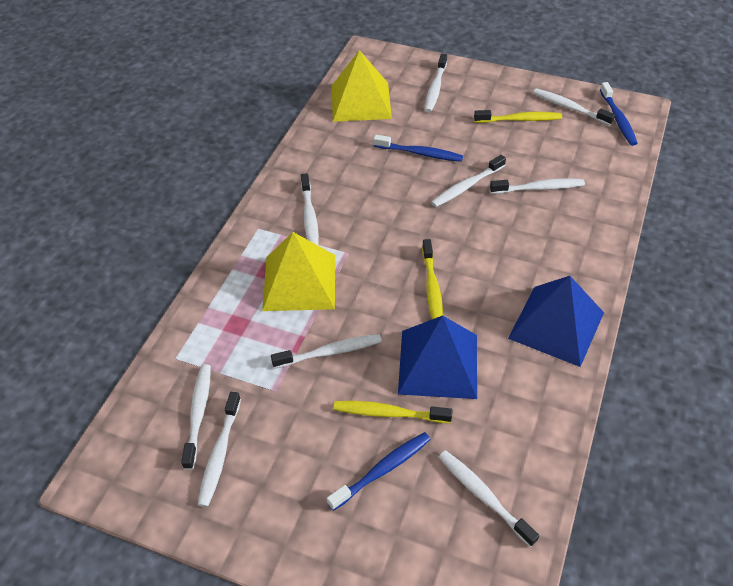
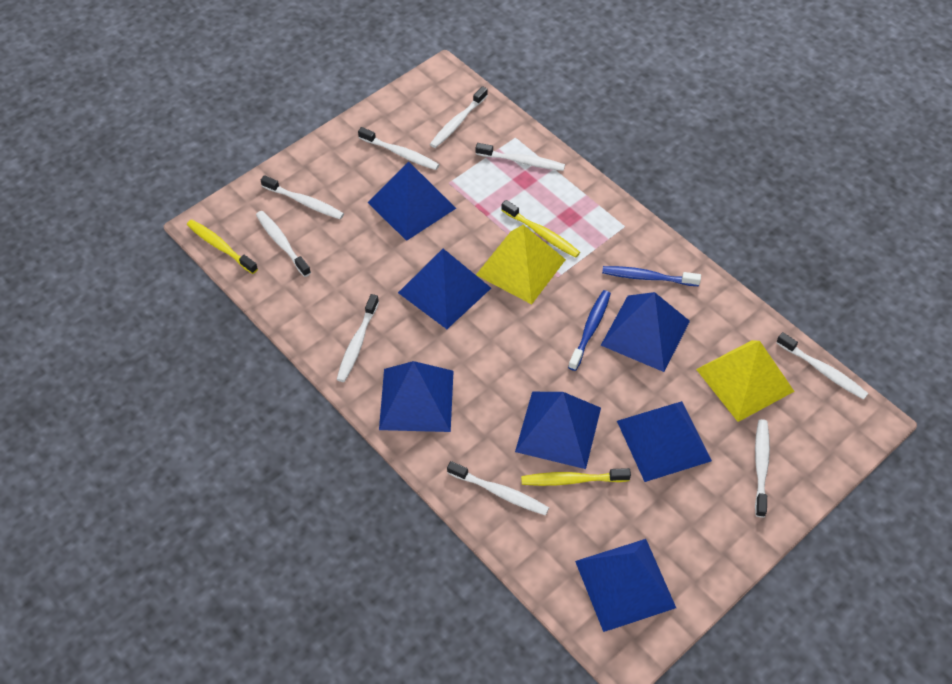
blue pyramid: [398,315,477,399] [508,276,604,367] = 2 -> [368,161,456,241] [379,361,454,432] [398,249,491,329] [515,392,601,469] [575,539,676,632] [601,292,690,372] [617,401,712,482] = 7
blue toothbrush: [327,432,431,511] [373,135,463,162] [600,82,638,146] = 3 -> [568,290,611,371] [602,266,701,286] = 2

